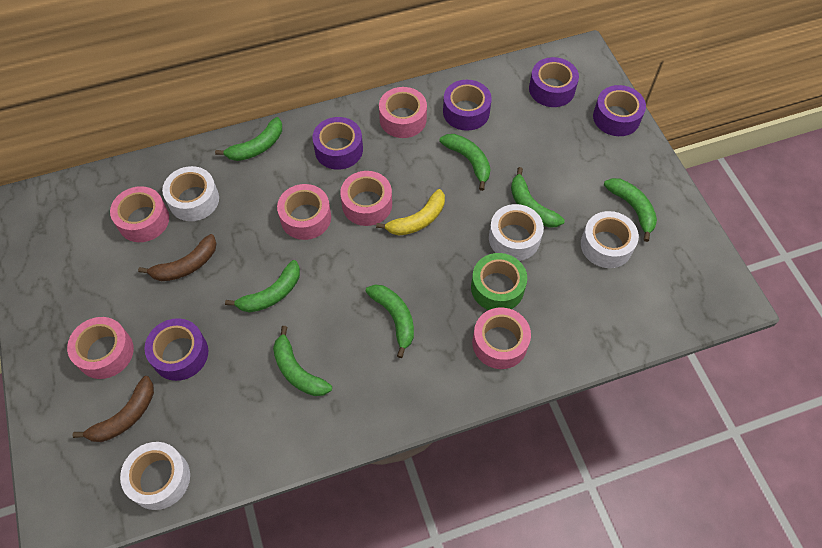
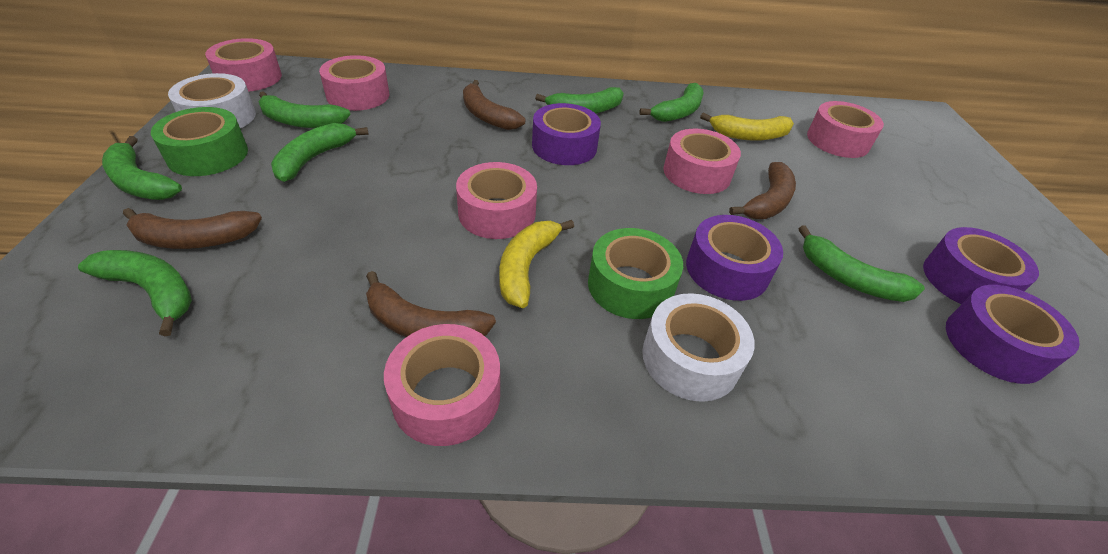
brown banana: [72,376,154,442] [138,234,217,281] = 2 -> [123,208,262,249] [366,271,496,337] [463,80,525,130] [729,162,796,219] = 4
green tape: [471,253,527,310] = 1 -> [151,107,248,176] [588,228,683,319] = 2
purple tape: [145,318,208,381] [312,117,363,170] [443,80,492,131] [529,57,579,107] [593,85,646,136] = 5 -> [532,103,601,165] [686,215,783,301] [923,227,1039,304] [946,285,1080,384] = 4
white tape: [120,442,190,510] [162,166,219,221] [489,204,544,261] [581,211,639,268] = 4 -> [168,73,256,128] [642,293,755,402] = 2
yellow banana: [376,189,445,236] = 1 -> [499,220,574,308] [700,112,794,141] = 2

